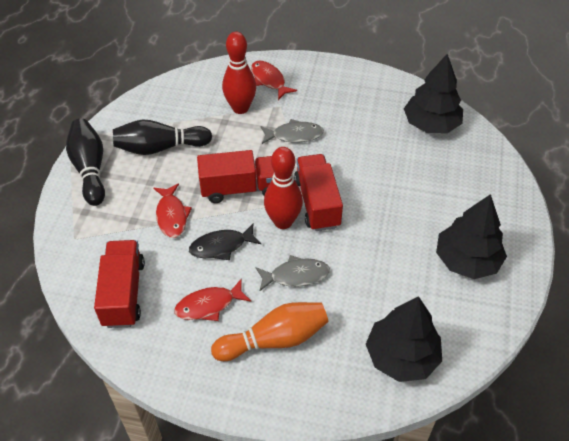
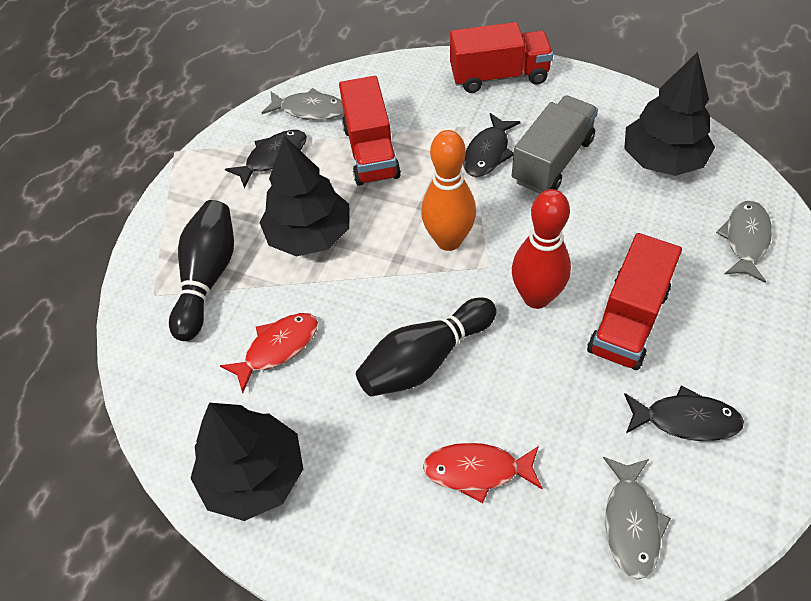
black fish: [189,224,262,260] = 1 -> [225,130,307,189] [463,113,521,177] [624,385,744,441] = 3
grey fish: [256,255,330,291] [260,119,324,144] = 2 -> [262,88,343,120] [603,457,671,580] [716,201,772,283] = 3
grey truck: none = 0 -> [512,96,598,194] = 1
red bowling pin: [222,32,256,114] [264,147,303,229] = 2 -> [512,189,571,309] = 1
red fish: [153,183,192,238] [174,278,251,321] [251,61,297,100] = 3 -> [220,313,318,393] [423,443,543,503] = 2

